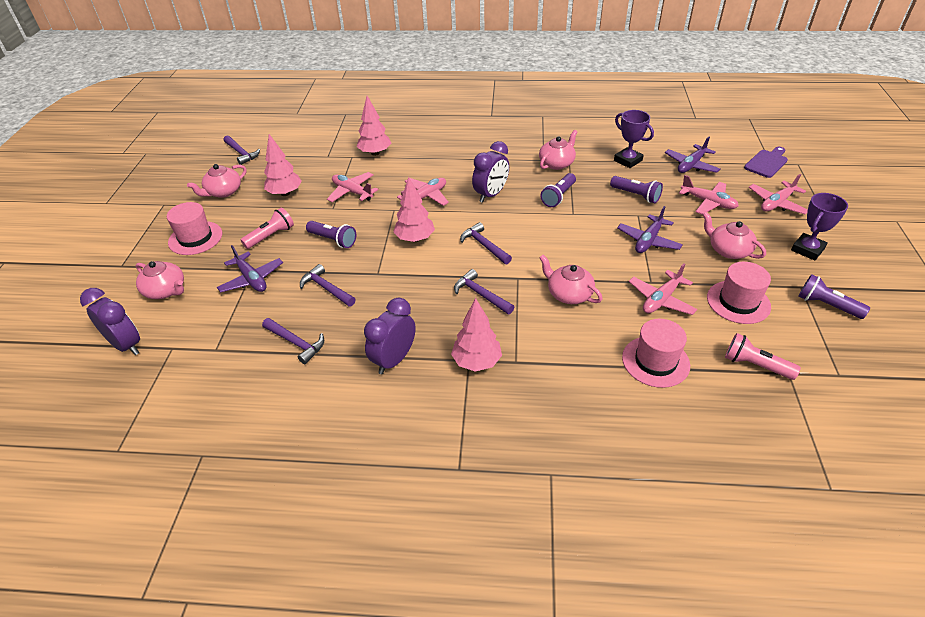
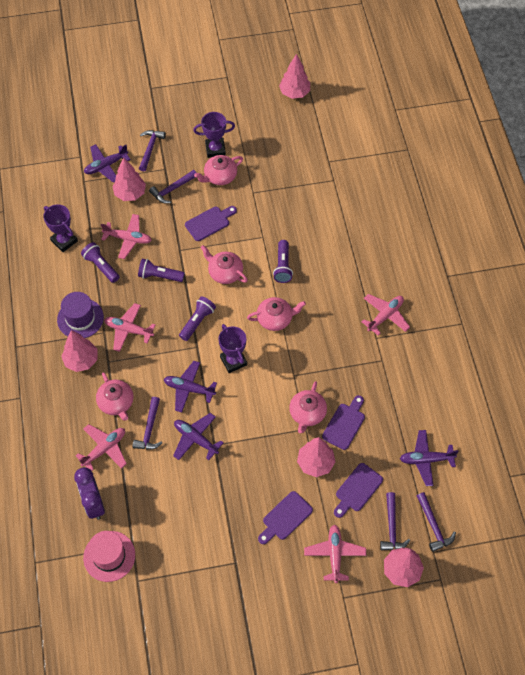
pink flashlight: [241,208,294,249] [725,333,801,380] = 2 -> none = 0
pink hat: [167,202,222,255] [622,319,690,388] [707,262,771,324] = 3 -> [83,531,135,582] = 1
pink tree: [264,134,302,196] [357,96,391,156] [393,177,435,242] [451,298,502,372] = 4 -> [61,330,97,372] [112,157,146,201] [279,54,310,99] [297,437,335,477] [384,548,424,587] = 5
purple clock: [80,288,140,355] [364,298,416,374] [472,141,509,203] = 3 -> [74,467,105,520] = 1
purple cutting board: [744,147,788,178] = 1 -> [185,206,237,241] [258,491,313,544] [322,395,365,450] [334,463,383,518] = 4
purple hat: none = 0 -> [57,292,104,338] = 1
purple plane: [217,245,283,293] [617,206,683,253] [665,137,720,173] = 3 -> [84,144,131,183] [164,361,217,413] [173,413,224,460] [400,430,459,486] = 4
purple trophy: [614,110,654,168] [791,193,848,261] = 2 -> [43,204,78,252] [193,112,235,158] [219,324,247,373] = 3

